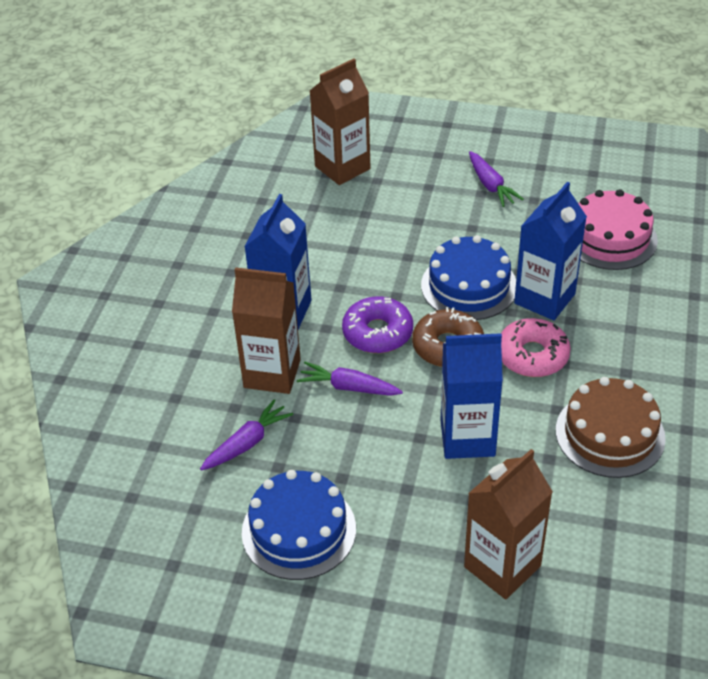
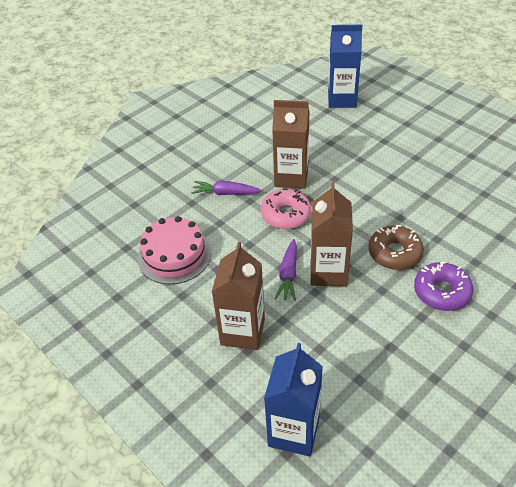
blue cake: [242,470,356,580] [421,235,516,320] = 2 -> none = 0
blue carton: [244,194,312,329] [441,333,503,459] [514,182,587,320] = 3 -> [264,343,323,456] [328,25,362,108] = 2
brown cake: [556,377,666,478] = 1 -> none = 0
purple carrot: [200,399,293,471] [297,362,403,396] [469,151,524,207] = 3 -> [191,181,262,195] [275,239,297,301] = 2

